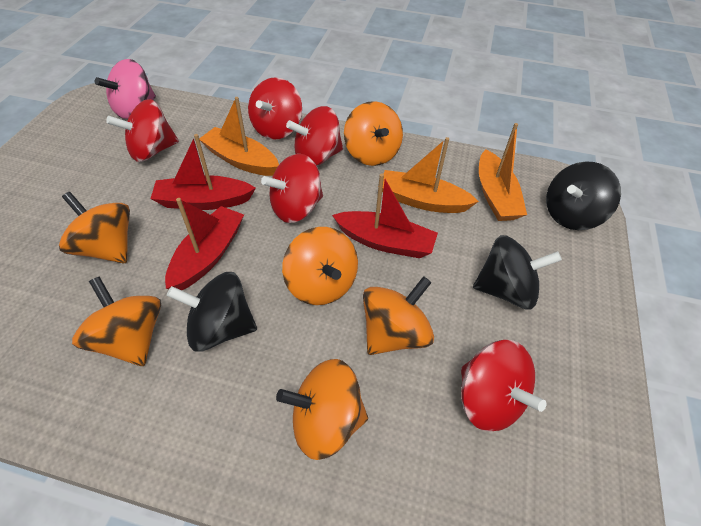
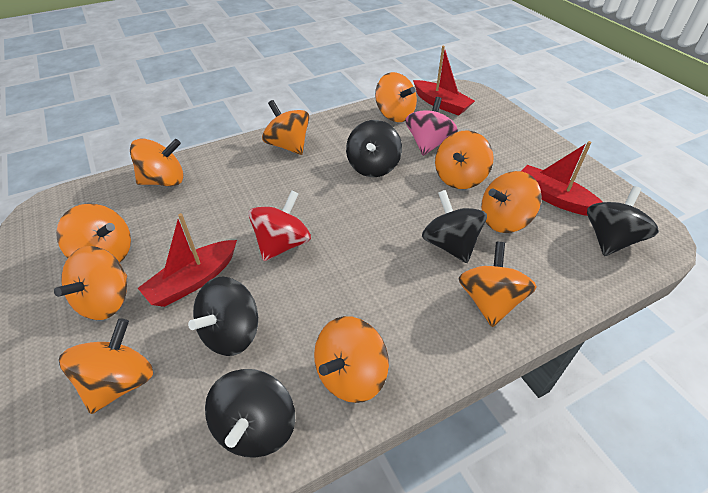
black spinning top: [167,272,257,351] [473,235,562,310] [546,162,621,230] = 3 -> [188,276,258,356] [205,369,295,458] [346,120,402,177] [422,190,487,263] [587,186,659,256] = 5
orange boat: [199,97,279,176] [378,137,479,213] [479,123,527,221] = 3 -> none = 0
orange spinning top: [59,192,130,263] [72,276,161,366] [276,359,368,460] [282,227,358,305] [344,101,403,166] [363,276,434,355] = 6 -> [54,246,127,320] [56,203,131,263] [59,318,153,414] [130,139,183,186] [262,100,309,155] [314,316,389,403] [375,72,417,122] [435,131,494,189] [458,242,537,327] [481,171,542,233] = 10
red spinning top: [106,99,179,162] [248,77,302,140] [261,154,323,223] [286,106,343,166] [461,340,547,432] = 5 -> [248,190,311,261] = 1

